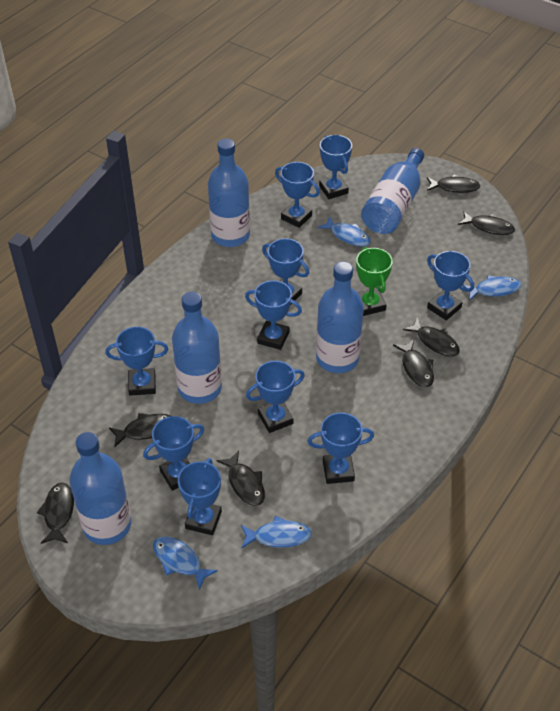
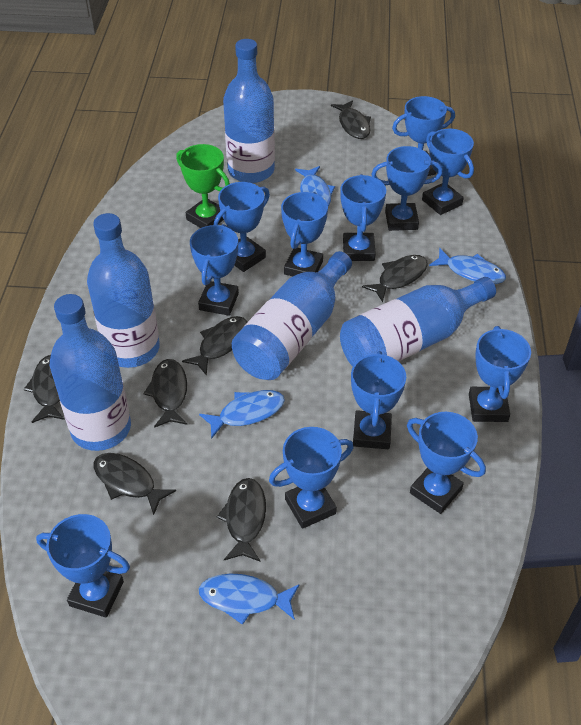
blue trophy: [105,327,168,396] [143,416,204,491] [178,458,222,535] [245,280,302,350] [246,361,305,433] [262,238,309,305] [275,162,320,228] [307,413,374,484] [319,135,352,199] [427,251,474,320] = 10 -> [36,514,130,618] [190,224,239,316] [214,182,270,272] [269,427,354,529] [281,192,328,276] [340,174,386,261] [351,351,406,449] [371,146,443,231] [392,96,455,176] [407,412,486,514] [422,129,474,215] [469,326,531,422] = 12

